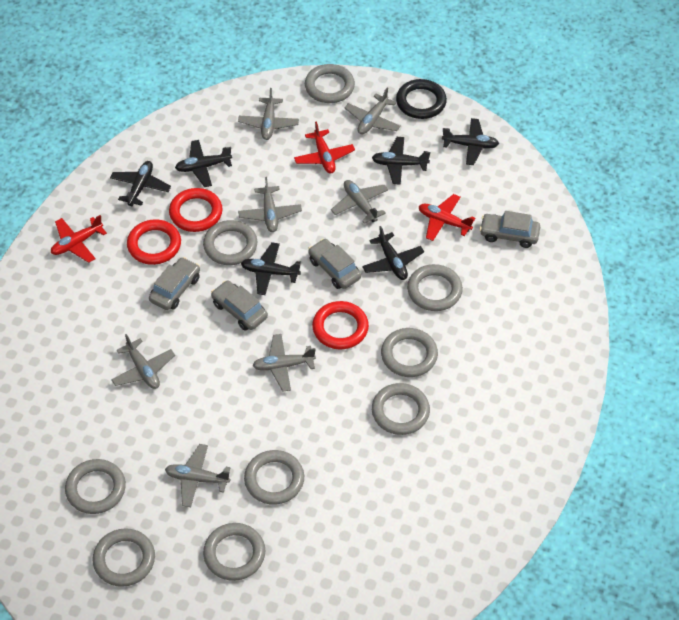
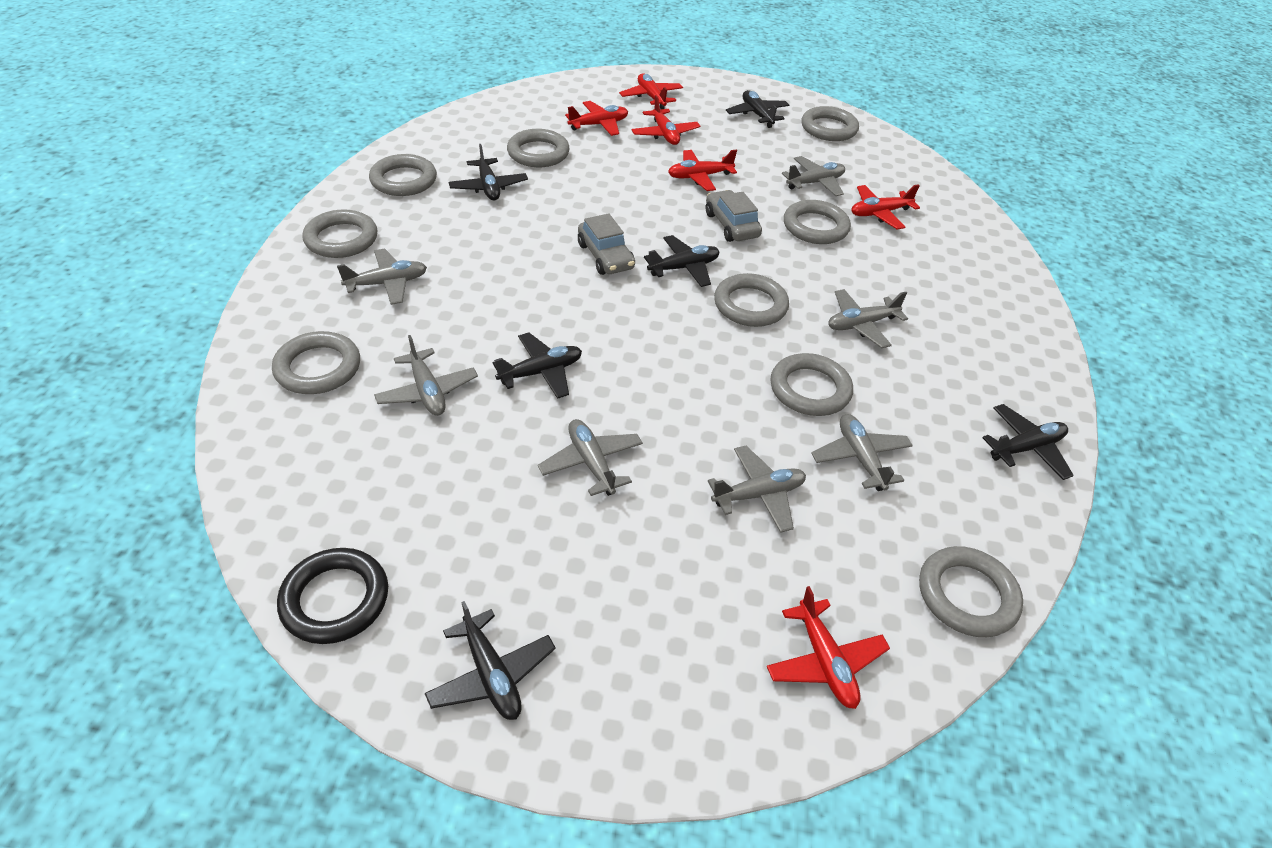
grey car: [149,257,200,310] [211,280,268,331] [308,238,361,289] [479,211,540,248] = 4 -> [578,213,635,275] [706,190,762,242] = 2
red plane: [51,215,107,263] [294,121,355,173] [419,194,475,241] = 3 -> [565,101,628,136] [619,73,683,109] [631,95,700,145] [668,150,737,191] [767,586,890,709] [851,184,920,230] = 6
red ring: [127,219,181,265] [169,188,223,232] [312,301,369,349] = 3 -> none = 0

